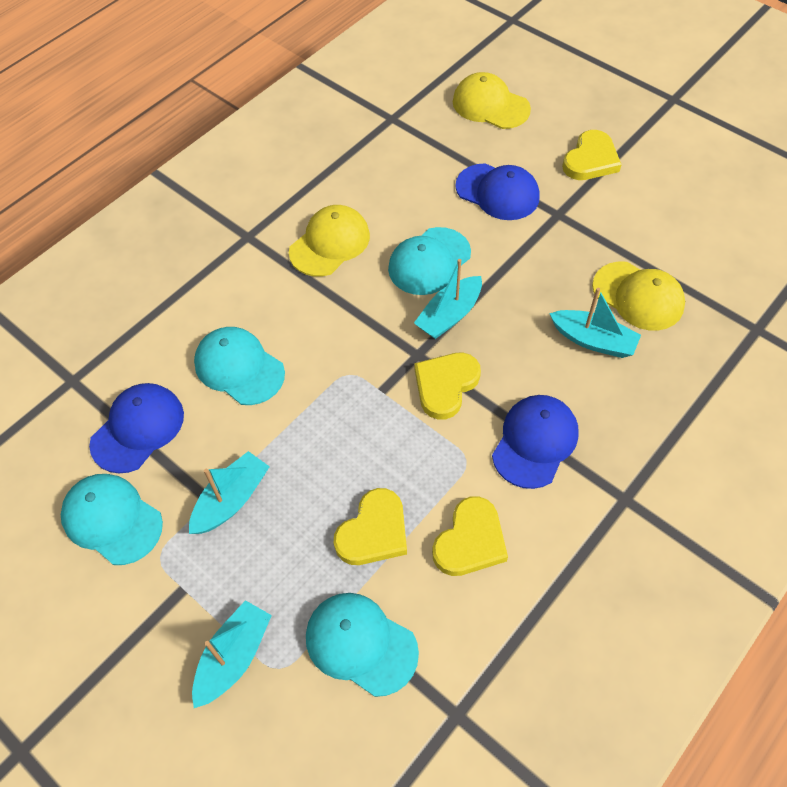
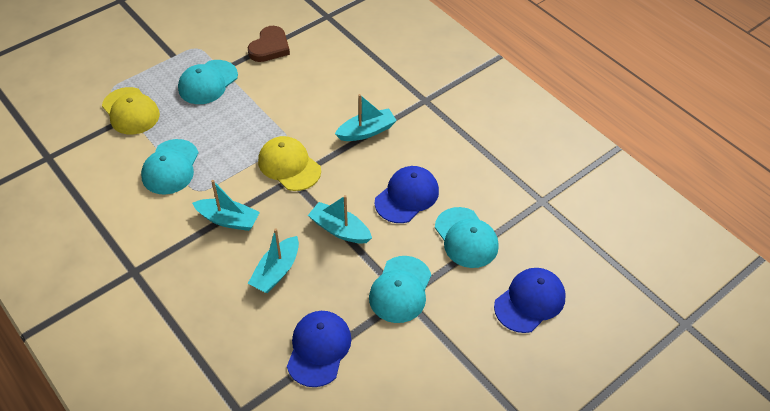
brown heart: none = 0 -> [248,26,290,62] = 1
yellow cap: [289,205,370,277] [453,72,531,129] [592,261,685,331] = 3 -> [102,87,160,135] [258,136,321,191] = 2
yellow heart: [334,488,407,565] [414,353,481,420] [432,496,508,576] [562,130,622,180] = 4 -> none = 0

